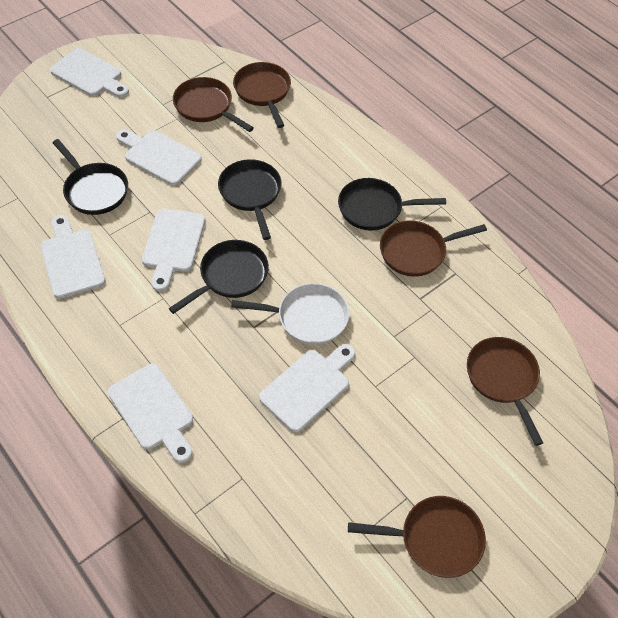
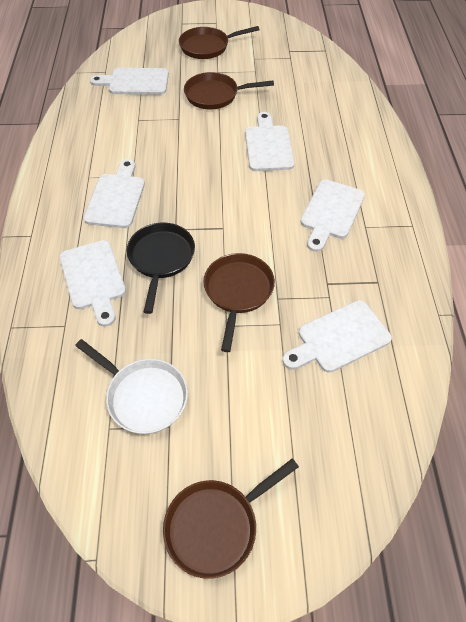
black pan: [52,139,128,215] [169,240,269,314] [218,159,282,240] [338,178,446,231] = 4 -> [127,223,195,314] = 1
brown pan: [173,77,254,132] [233,62,291,128] [348,496,486,578] [380,221,487,277] [467,337,543,446] = 5 -> [163,459,299,579] [179,26,260,59] [184,72,274,109] [203,253,275,352] = 4

